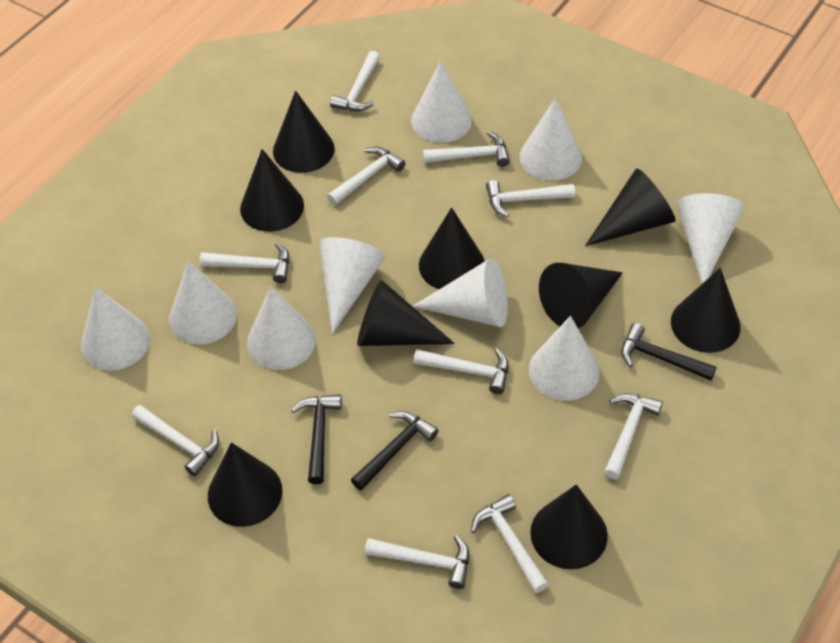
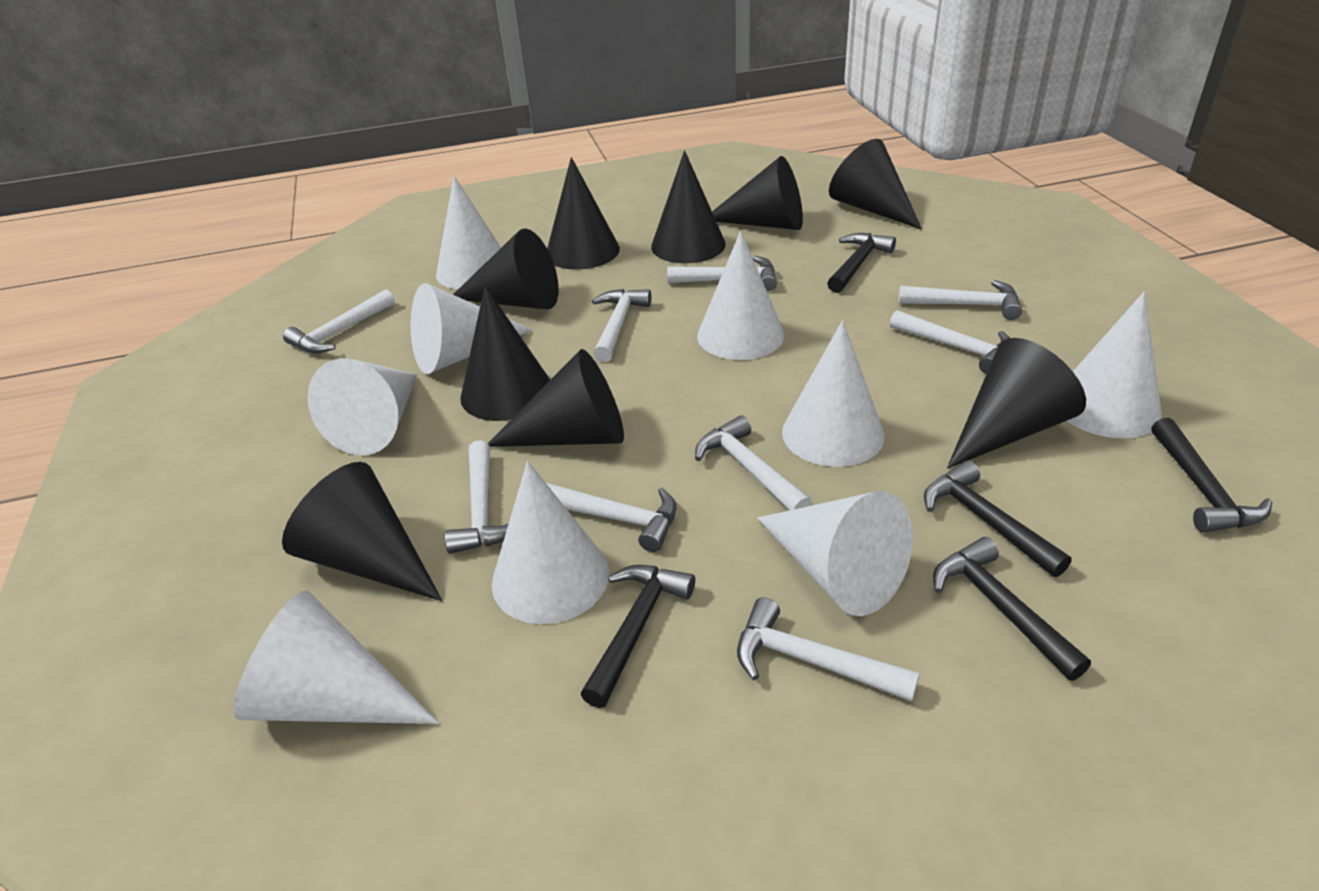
black hammer: [291,394,342,484] [351,411,439,491] [621,323,717,381] = 3 -> [580,565,695,708] [827,233,896,293] [924,461,1072,577] [933,537,1091,681] [1151,418,1272,533] = 5
white hammer: [132,405,219,476] [200,243,289,283] [327,147,405,205] [330,51,380,111] [365,535,469,589] [413,349,509,394] [423,131,510,167] [471,494,549,593] [486,180,575,217] [604,393,663,479] = 10 -> [283,289,395,353] [445,440,509,554] [545,482,677,552] [592,289,651,362] [667,256,777,291] [695,415,812,510] [737,597,920,702] [890,310,1010,374] [899,280,1022,320] = 9

